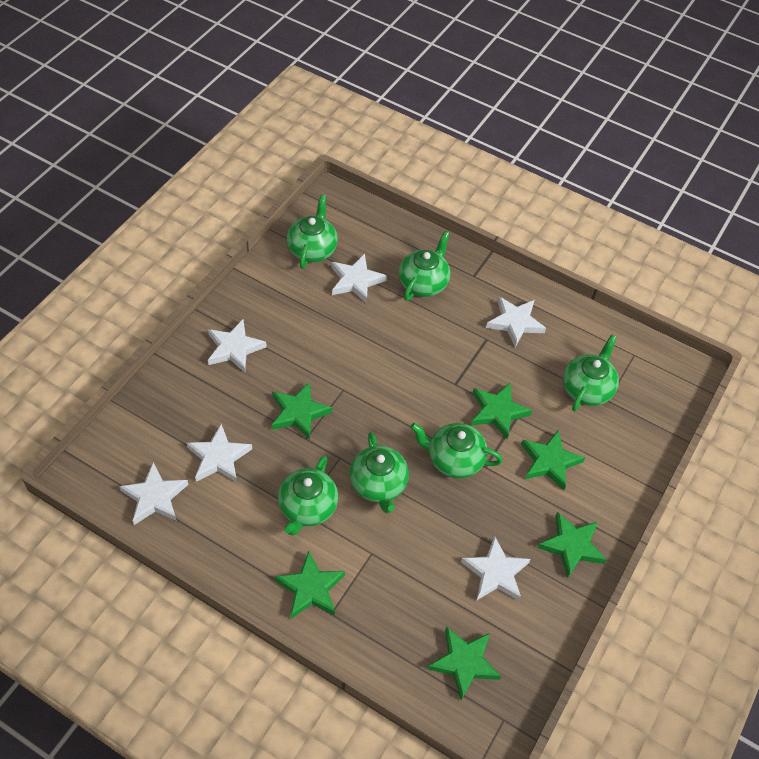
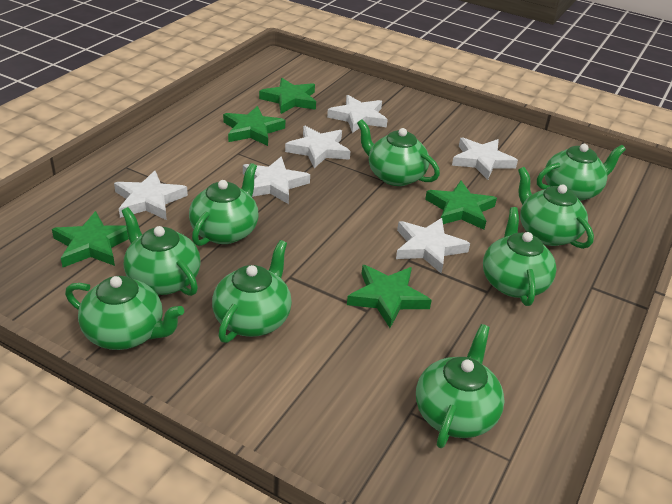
green star: [272,382,333,440] [275,550,345,618] [427,627,501,700] [471,383,532,439] [521,430,585,490] [537,512,606,578] = 6 -> [52,211,129,267] [223,106,285,146] [259,78,316,114] [347,265,432,328] [425,181,497,230] = 5
green teapot: [278,456,338,536] [287,195,338,269] [350,432,409,513] [399,231,451,301] [410,423,503,478] [563,334,619,411] = 6 -> [65,276,184,350] [122,207,201,296] [189,163,259,246] [212,240,292,343] [357,119,440,186] [416,324,505,448] [483,207,557,306] [518,167,594,249] [537,144,626,201] = 9

